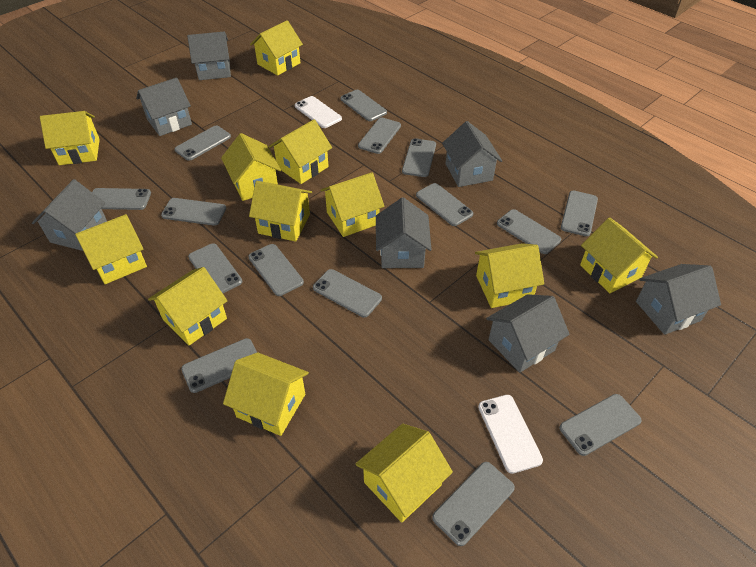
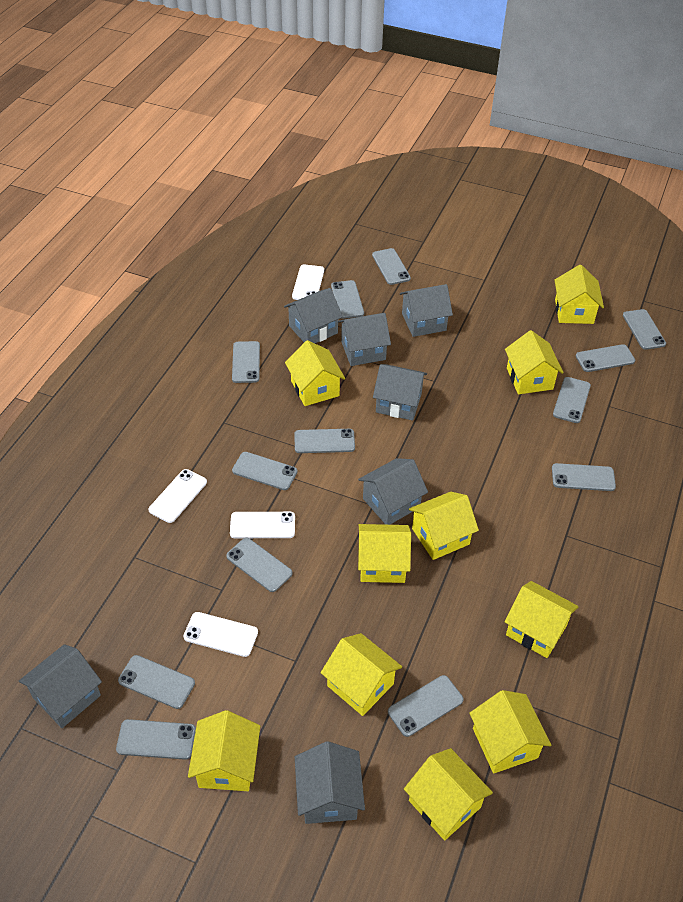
grey phone: [92,188,151,210] [161,198,226,226] [175,126,231,161] [181,338,257,393] [188,244,242,293] [248,244,304,296] [313,269,382,318] [340,90,387,121] [358,118,401,154] [402,138,436,177] [416,183,473,226] [432,462,515,546] [497,209,561,254] [559,394,642,456] [561,191,598,236] = 15 -> [116,719,196,760] [118,655,195,709] [226,538,293,592] [232,341,260,383] [232,452,298,490] [294,429,355,453] [331,280,364,319] [372,248,411,285] [388,675,464,737] [552,463,616,491] [553,377,591,423] [576,344,635,372] [623,309,666,350] = 13
white phone: [295,96,342,128] [478,395,543,474] = 2 -> [149,469,207,523] [183,612,258,657] [230,512,295,538] [292,264,324,300] = 4
yellow house: [40,111,100,165] [75,214,147,284] [148,267,227,345] [221,133,281,201] [223,352,309,436] [249,181,312,242] [250,21,303,75] [269,119,332,184] [320,172,384,237] [356,424,453,523] [475,243,544,308] [580,217,658,293] = 12 -> [188,710,260,791] [285,340,345,406] [321,633,402,716] [358,524,411,583] [404,748,493,840] [409,492,479,560] [469,690,551,773] [505,330,564,394] [505,581,579,658] [555,265,604,324] = 10

